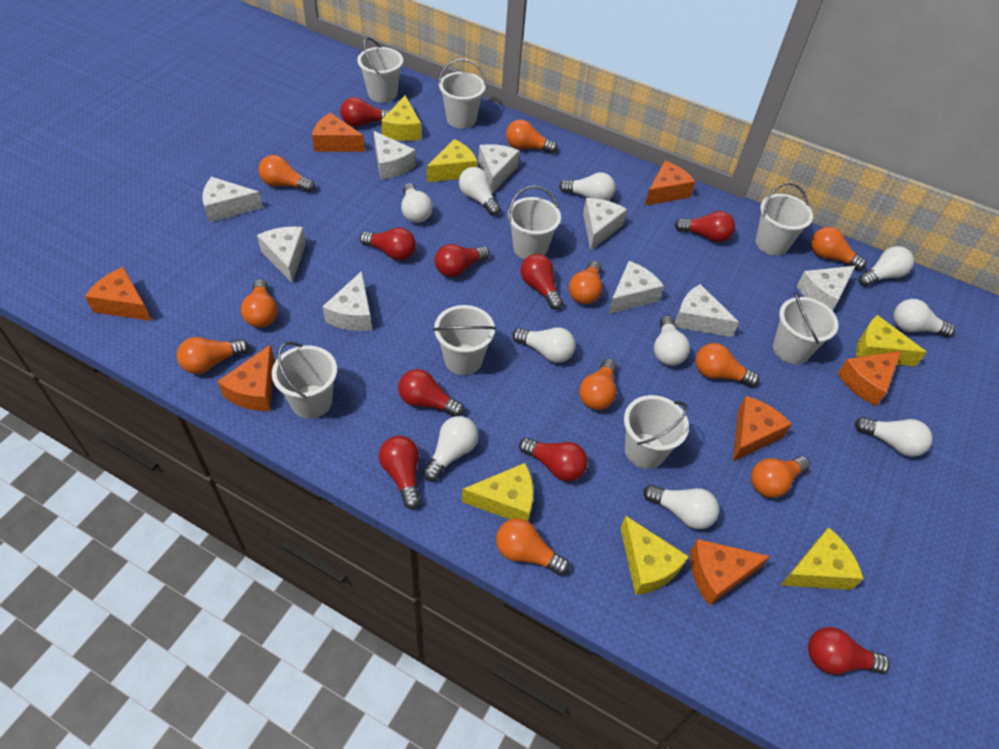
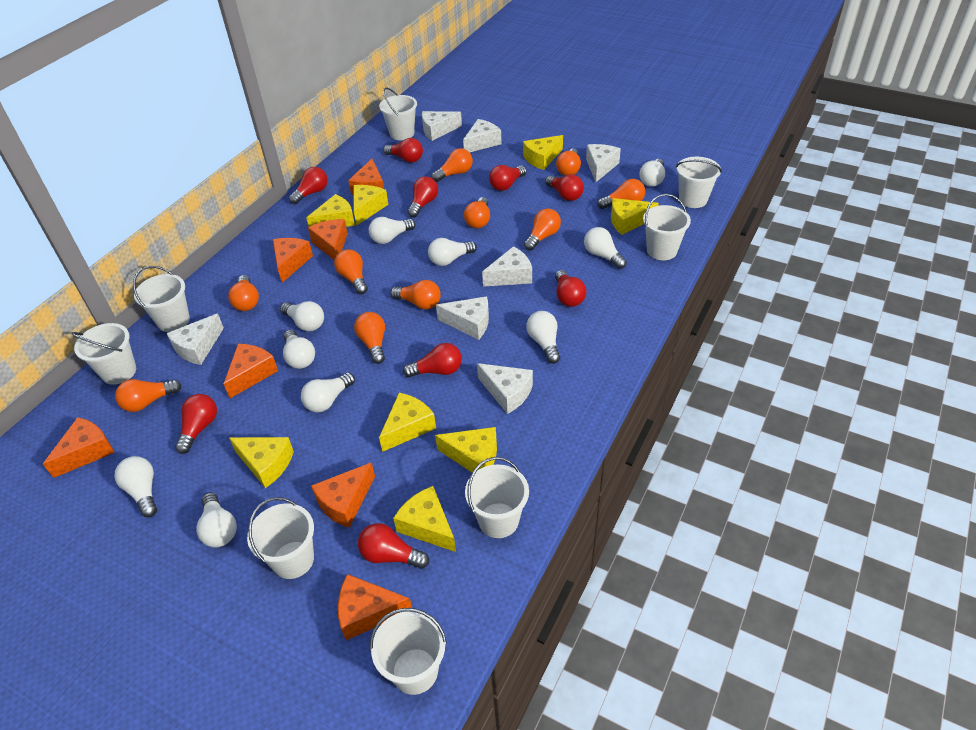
white cheese: [202,177,263,223] [257,226,306,283] [322,271,372,331] [374,131,416,179] [479,144,520,193] [583,198,627,251] [608,261,664,314] [675,284,739,337] [797,266,855,311] = 9 -> [166,313,224,365] [422,111,462,141] [436,296,489,340] [463,119,502,152] [477,363,533,414] [482,246,532,287] [586,144,621,182] = 7
yellow cheese: [381,95,421,141] [426,139,477,182] [462,463,533,521] [621,515,689,595] [780,527,864,590] [856,315,927,367] = 6 -> [229,437,294,488] [306,194,355,227] [353,185,389,226] [379,393,436,452] [393,486,456,552] [435,427,497,472] [523,135,563,170] [611,198,659,235] = 8

